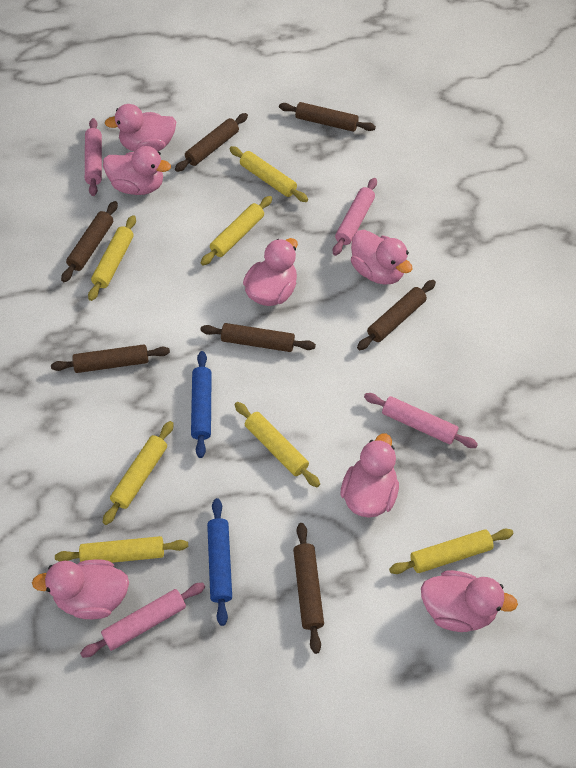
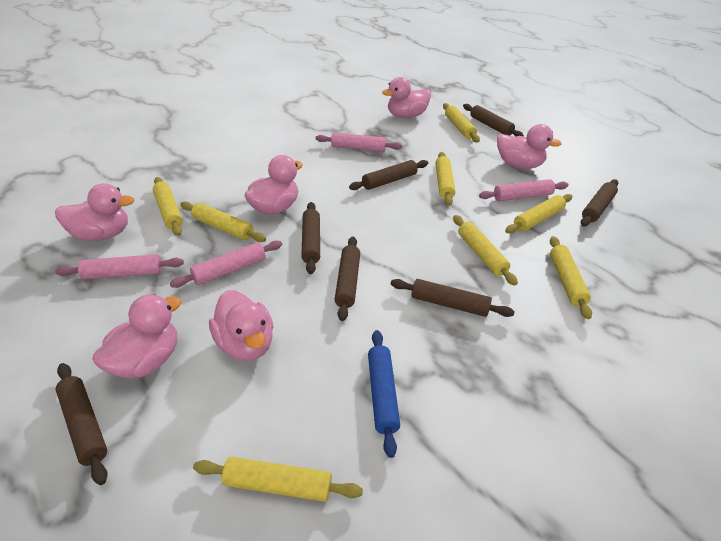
blue rolling pin: [191,351,212,458] [207,498,232,626] = 2 -> [368,330,400,458] = 1
pink duck: [32,559,129,619] [103,146,171,195] [105,104,176,152] [243,238,298,306] [340,434,399,518] [351,230,412,285] [421,570,518,632] = 7 -> [55,183,135,241] [93,294,182,378] [209,290,273,361] [245,155,303,215] [382,77,431,118] [497,124,561,169] = 6
yellow rolling pin: [55,536,188,563] [88,215,136,301] [103,421,174,525] [201,196,272,266] [230,146,308,202] [235,402,320,487] [389,529,514,574] = 7 -> [153,177,183,236] [180,201,266,242] [193,457,363,502] [436,152,455,206] [443,103,480,143] [453,215,518,286] [505,194,572,234] [550,236,592,319] = 8

